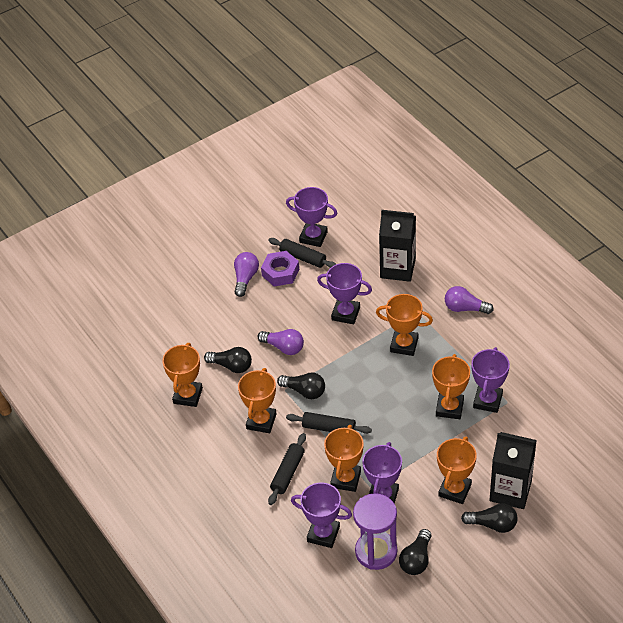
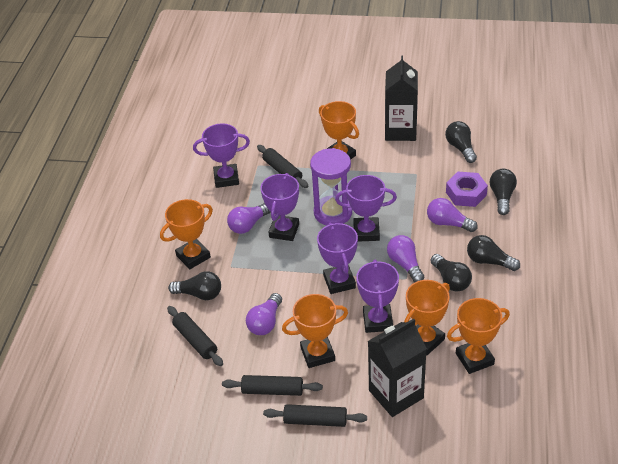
black light bulb: [204,347,252,373] [277,372,325,399] [399,529,431,575] [461,503,517,533] = 4 -> [168,271,221,300] [430,254,472,291] [445,121,477,163] [467,235,520,271] [490,169,517,215] = 5
black rolling pin: [268,238,336,268] [268,433,306,505] [286,412,372,434] = 3 -> [167,306,223,366] [222,375,323,396] [257,145,308,188] [263,404,367,427] = 4
orange trophy: [162,343,203,407] [238,368,277,433] [324,425,364,492] [376,294,433,356] [432,354,470,419] [437,436,477,504] = 6 -> [160,199,213,269] [282,294,348,368] [319,101,359,160] [404,280,450,355] [447,298,510,374] = 5
purple light bulb: [234,252,259,297] [258,329,304,355] [445,286,494,314] = 3 -> [227,203,270,234] [246,293,282,335] [387,235,424,282] [427,198,478,232] = 4

